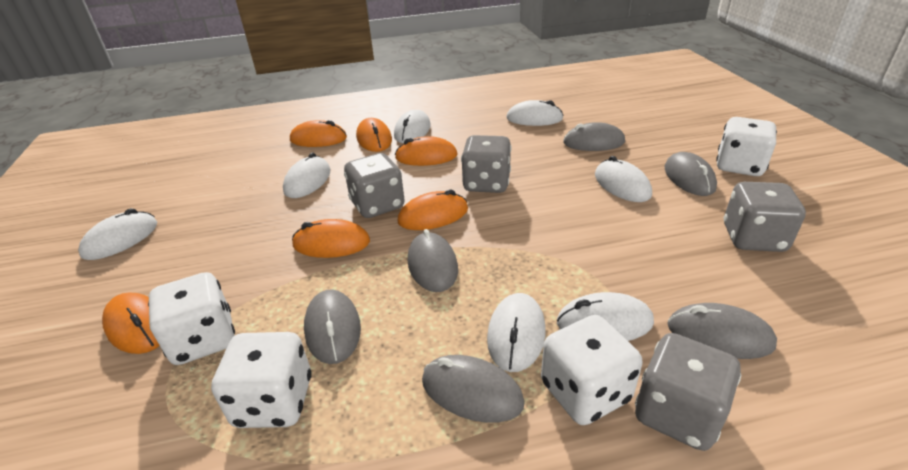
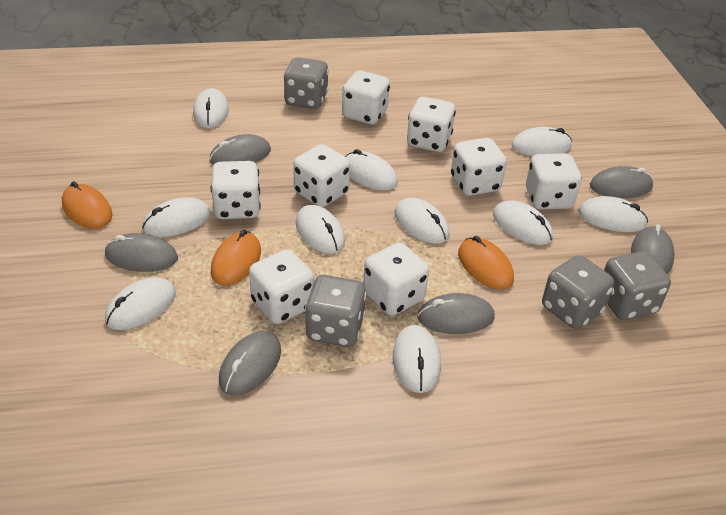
orange mouse: [102,293,160,354] [290,120,347,147] [292,219,370,258] [356,118,392,152] [395,136,458,166] [397,189,468,230] = 6 -> [62,181,112,229] [211,230,261,286] [458,236,514,290] = 3
white dice: [148,272,235,365] [211,332,312,428] [541,315,643,425] [716,117,777,176] = 4 -> [211,161,261,219] [249,249,314,324] [293,144,350,207] [342,71,390,124] [363,243,429,316] [407,97,456,152] [451,138,507,196] [526,153,582,210] = 8
white mouse: [78,208,157,260] [283,152,331,198] [394,110,431,143] [487,293,545,372] [506,100,563,126] [557,292,654,341] [595,156,652,202] = 7 -> [105,277,176,330] [142,197,211,237] [193,88,229,128] [296,205,345,254] [346,149,398,191] [393,325,441,393] [395,198,450,244] [493,200,553,245] [512,127,572,156] [578,196,648,232] = 10

